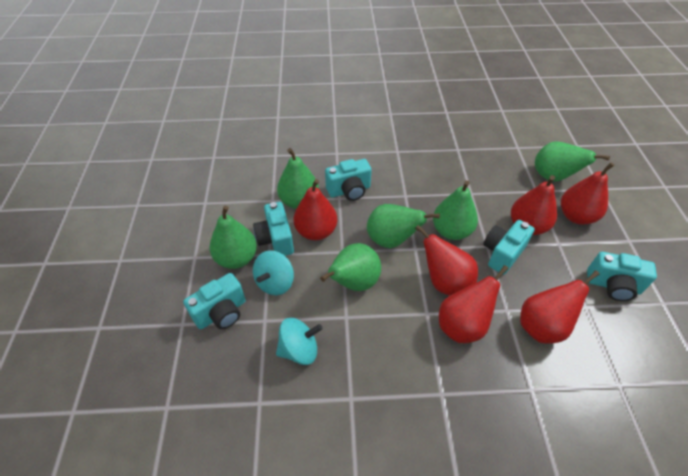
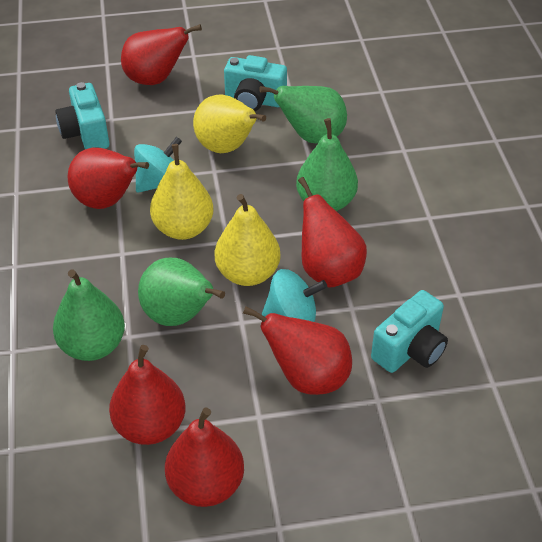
green pear: [210,206,257,269] [277,148,319,209] [320,243,381,291] [367,204,440,248] [433,180,478,240] [535,141,610,182] = 6 -> [53,269,125,361] [138,258,225,326] [259,86,347,143] [296,118,358,211] = 4
turquoise camera: [183,273,246,329] [253,202,294,256] [325,159,372,201] [483,220,535,275] [587,252,657,301] = 5 -> [55,82,109,149] [224,55,287,111] [371,290,448,373] = 3
yellow pear: none = 0 -> [150,144,214,240] [193,94,266,153] [215,194,281,286] = 3

